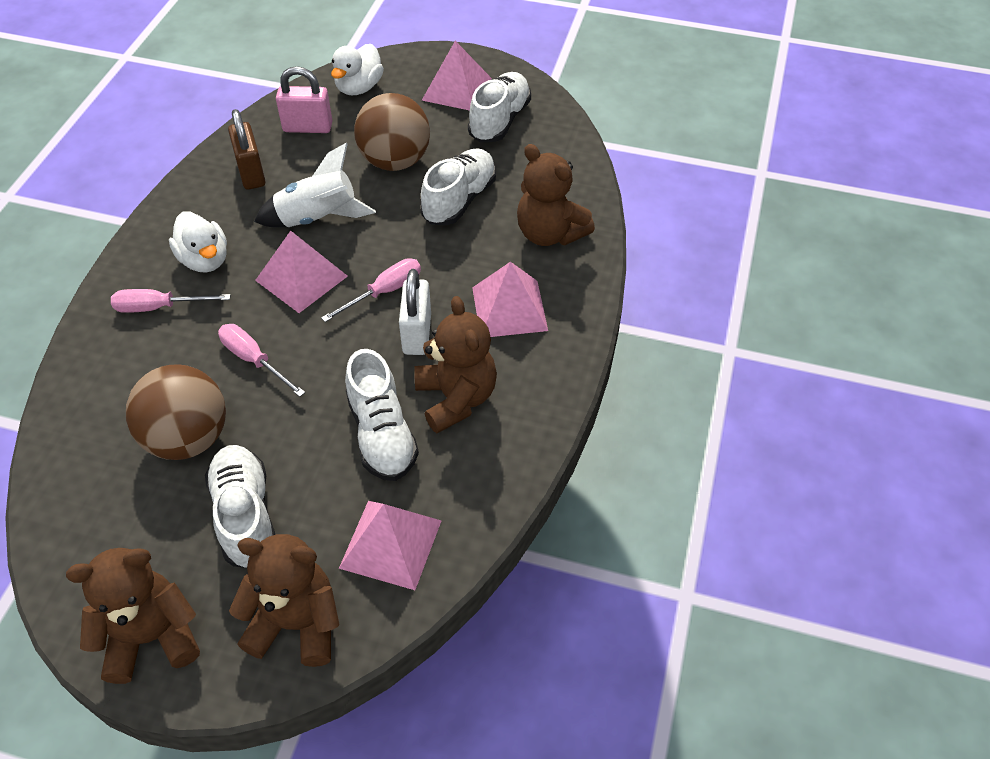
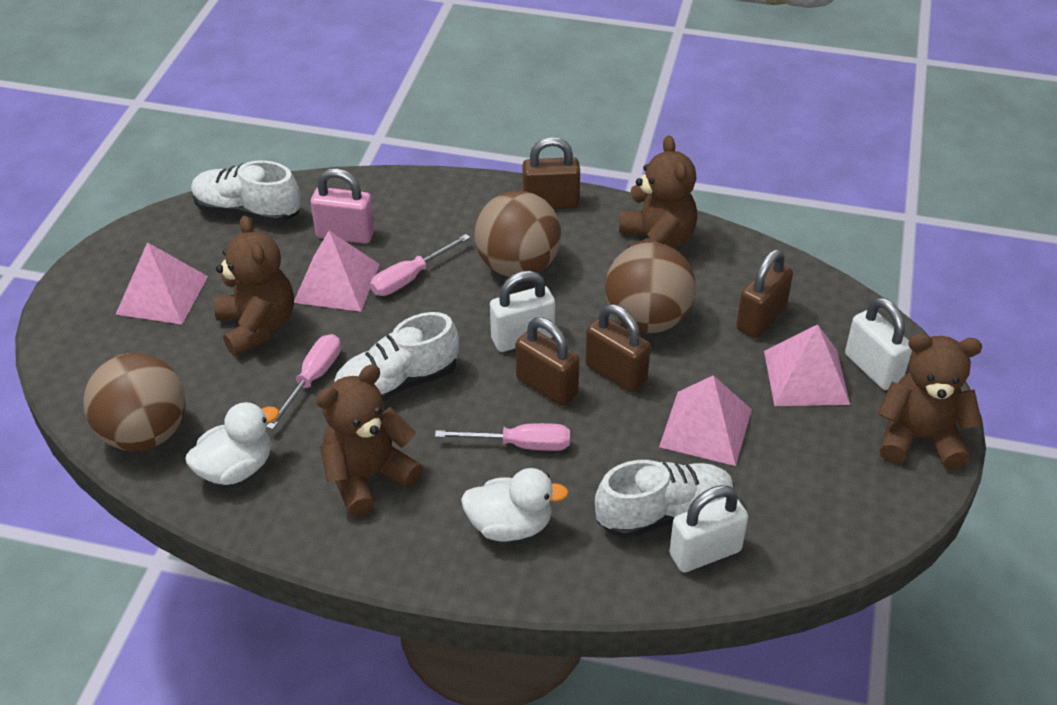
brown ball: [126,364,226,460] [354,93,430,171] = 2 -> [83,353,186,451] [474,191,561,277] [605,242,696,333] = 3
brown padlock: [228,109,266,190] = 1 -> [516,317,579,406] [522,137,580,209] [585,304,650,393] [736,249,793,338] = 4
white padlock: [399,269,431,355] = 1 -> [490,271,555,352] [669,485,748,572] [845,297,912,390] = 3
white rocket: [254,143,376,227] = 1 -> none = 0
white shoe: [205,445,275,568] [345,349,419,481] [421,148,496,225] [468,72,531,142] = 4 -> [191,160,301,224] [333,312,459,401] [595,460,734,539] = 3

